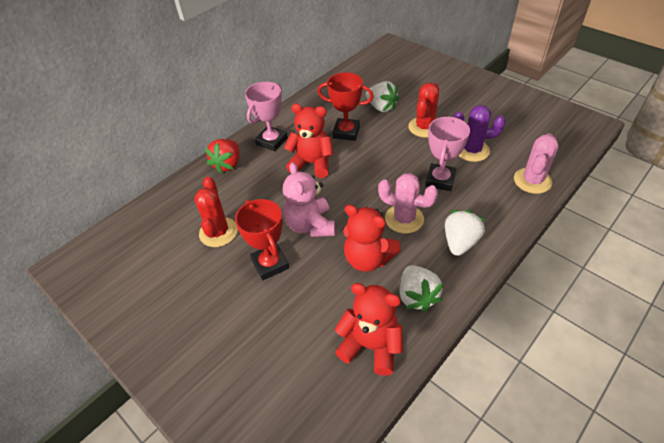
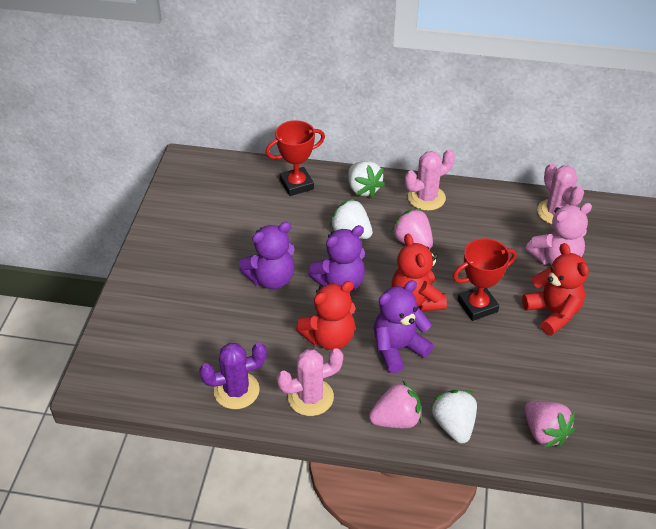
pink cactus: [378,173,438,234] [514,133,559,194] = 2 -> [277,348,343,416] [405,149,455,211] [537,163,584,224] = 3
pink strawberry: none = 0 -> [369,381,422,428] [391,208,433,250] [525,401,575,448] = 3
pink trophy: [245,82,288,151] [425,117,470,191] = 2 -> none = 0
purple teddy bear: none = 0 -> [239,222,295,289] [308,225,365,292] [374,280,434,373] = 3
red cactus: [194,177,238,247] [408,83,439,137] = 2 -> none = 0
red strawberry: [205,139,239,174] = 1 -> none = 0

